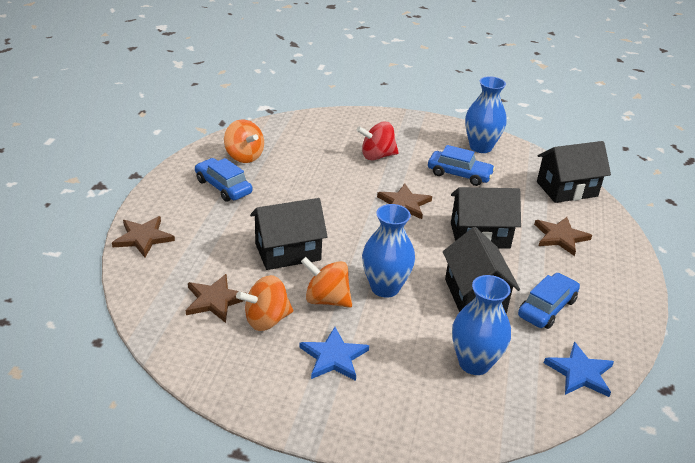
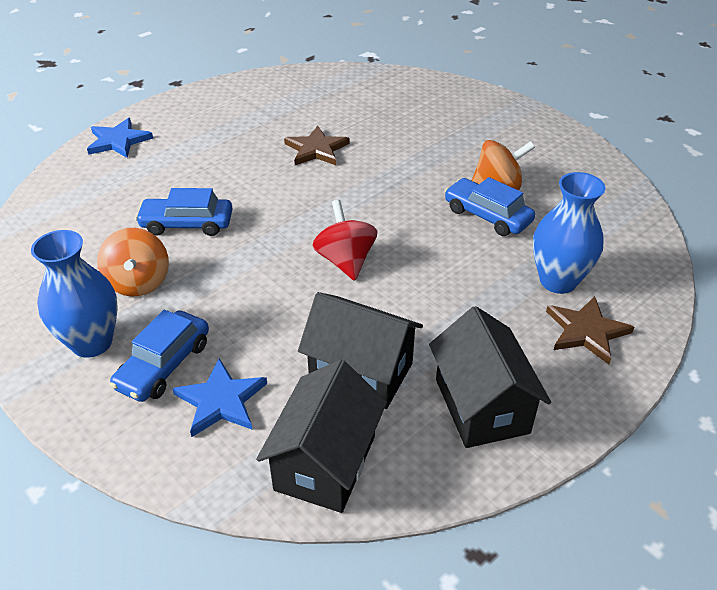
black house: [250,198,328,270] [443,227,520,314] [451,187,521,249] [537,141,611,203] = 4 -> [256,360,387,513] [298,292,423,409] [429,306,551,448] = 3
blue vase: [362,204,415,298] [452,275,511,375] [465,76,507,153] = 3 -> [31,230,117,358] [533,172,605,294] = 2
brown star: [112,216,175,257] [186,274,248,323] [377,184,432,219] [534,217,592,256] = 4 -> [284,126,350,165] [546,296,634,364] = 2
orange spinning top: [224,119,264,163] [236,275,293,331] [301,257,352,308] = 3 -> [97,228,169,297] [472,140,535,190] = 2

